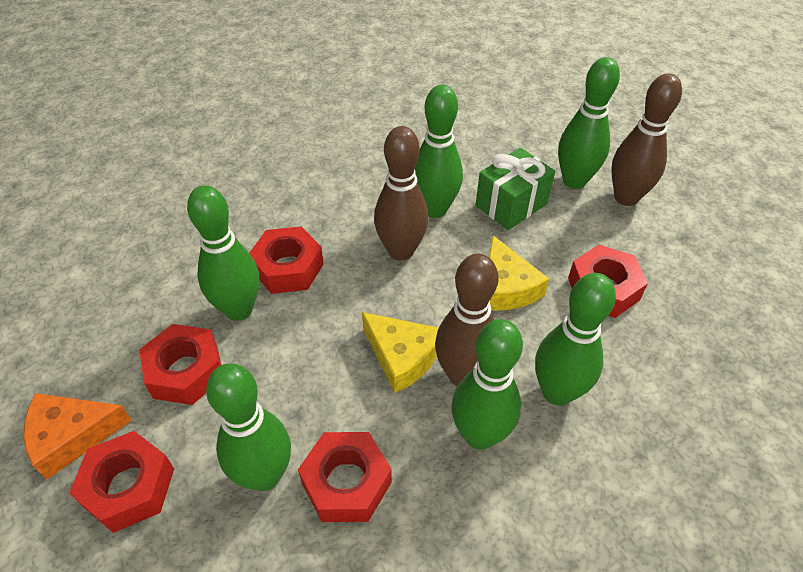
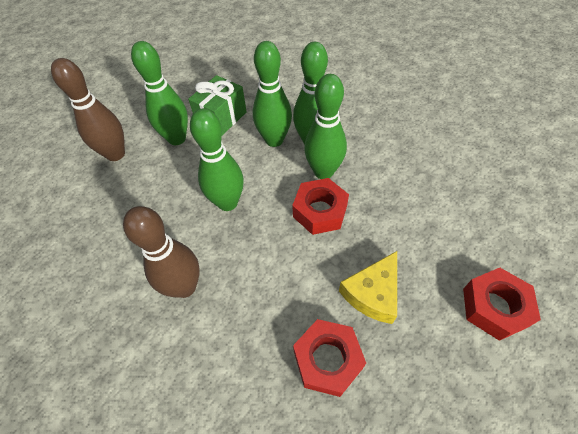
brown bowling pin: [374,126,429,261] [435,254,498,386] [611,73,682,206] = 3 -> [51,58,125,161] [123,206,200,298] = 2
green bowling pin: [187,185,259,321] [206,363,291,491] [415,85,463,218] [451,319,523,450] [535,273,616,406] [558,57,620,189] = 6 -> [131,41,188,145] [190,109,244,211] [253,41,292,147] [293,42,328,145] [304,74,347,179] = 5
orange cheese: [24,393,132,479] = 1 -> none = 0
red nut: [69,431,174,533] [139,324,221,405] [249,226,324,294] [298,432,392,522] [568,245,648,318] = 5 -> [292,178,349,235] [293,319,366,397] [463,268,541,341] = 3
yellow cheese: [362,312,439,393] [489,236,549,311] = 2 -> [339,251,397,324] = 1

